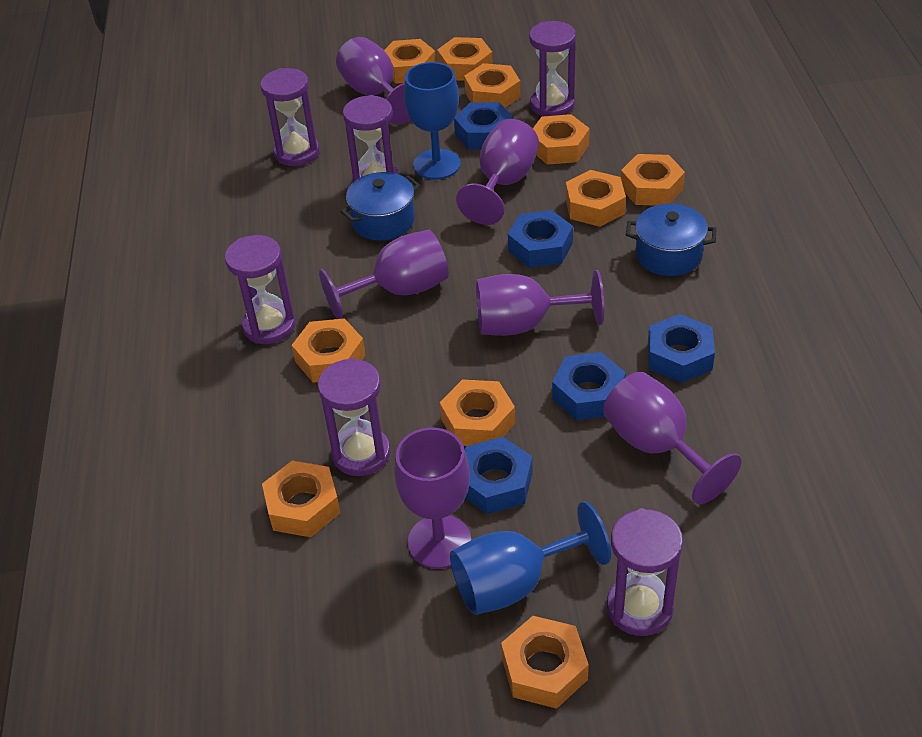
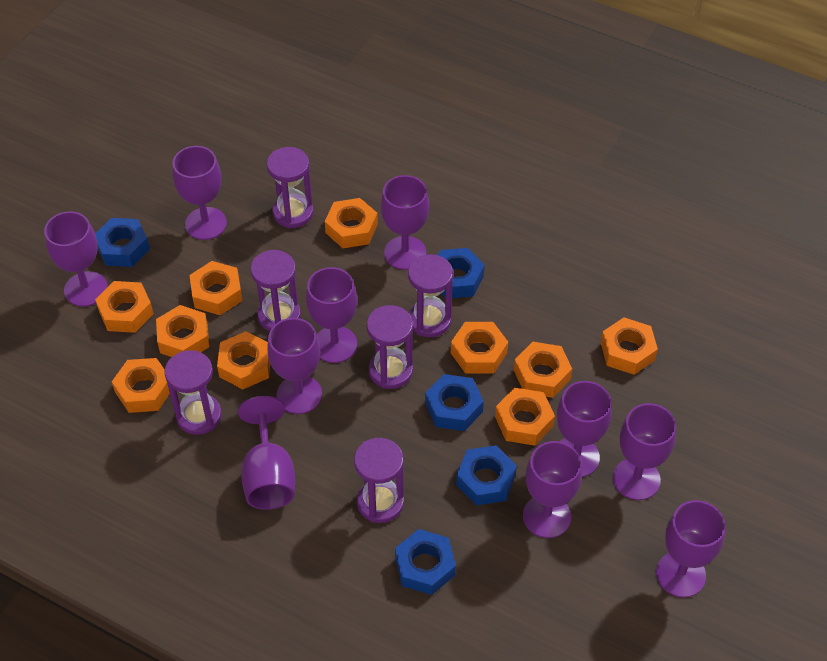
blue goblet: [404,62,461,180] [450,501,611,615] = 2 -> none = 0
blue pot: [340,172,420,241] [626,204,717,276] = 2 -> none = 0
purple goblet: [319,230,449,319] [336,37,410,125] [394,427,471,569] [456,119,539,225] [476,270,604,336] [603,372,741,504] = 6 -> [44,211,108,307] [172,146,227,240] [238,396,295,510] [267,318,322,414] [306,267,357,363] [381,175,429,270] [523,441,582,538] [557,381,612,477] [613,403,676,500] [656,500,725,598] = 10

